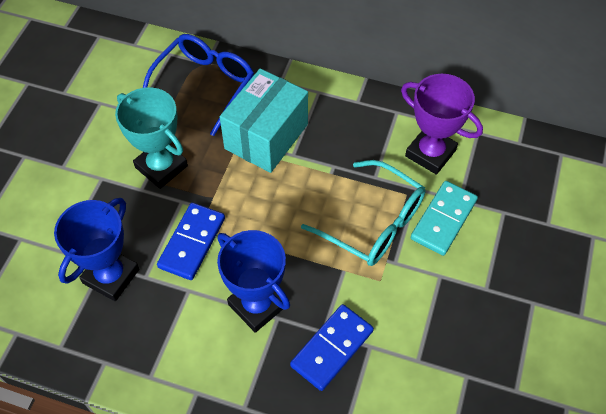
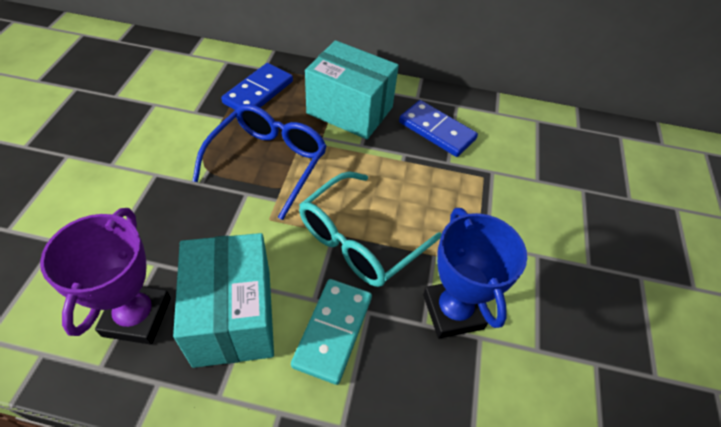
blue trophy: [54,198,139,301] [217,230,290,333] = 2 -> [423,208,527,339] = 1
turquoise box: [220,68,308,173] = 1 -> [173,233,274,368] [305,40,399,139] = 2
turquoise trophy: [115,87,188,189] = 1 -> none = 0

